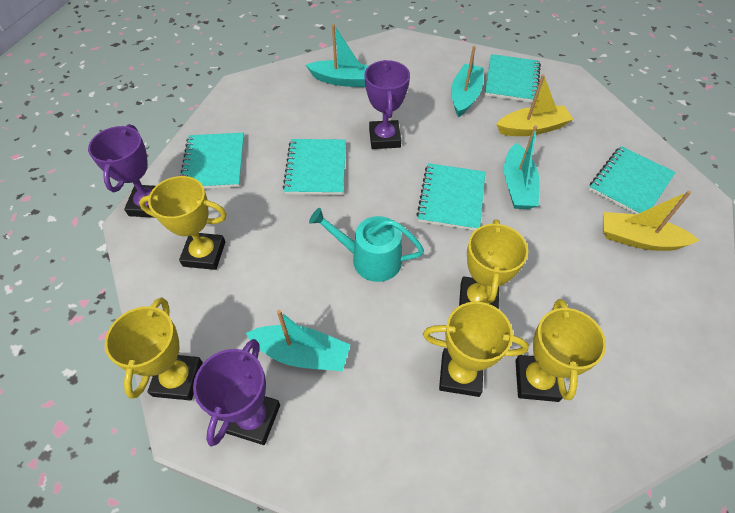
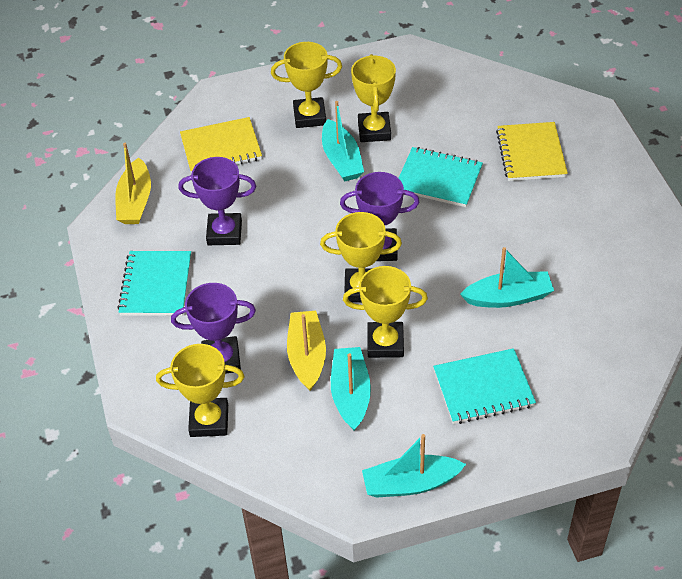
turquoise notebook: [180,133,244,189] [283,139,346,195] [416,163,485,231] [485,54,541,103] [589,146,676,214] = 5 -> [117,251,191,316] [399,147,483,207] [433,348,536,424] = 3
turquoise watering can: [309,208,424,282] = 1 -> none = 0
yellow notebook: none = 0 -> [180,117,262,174] [496,122,568,181] = 2

